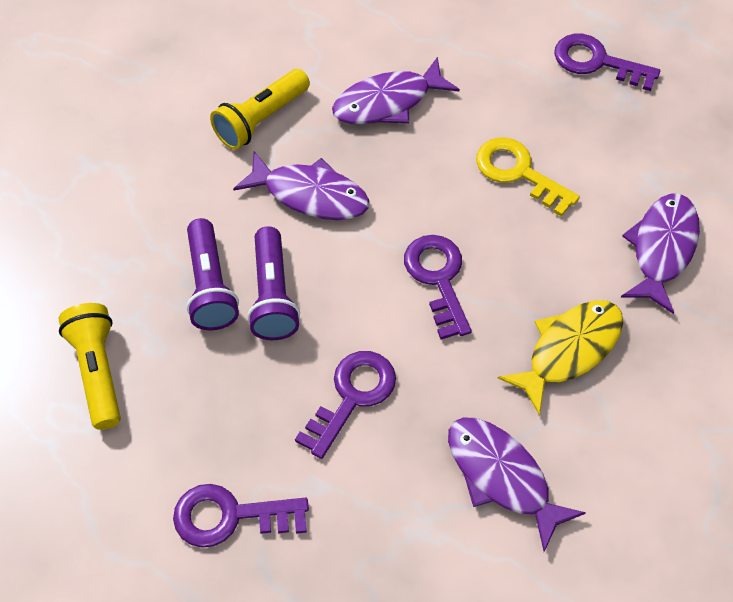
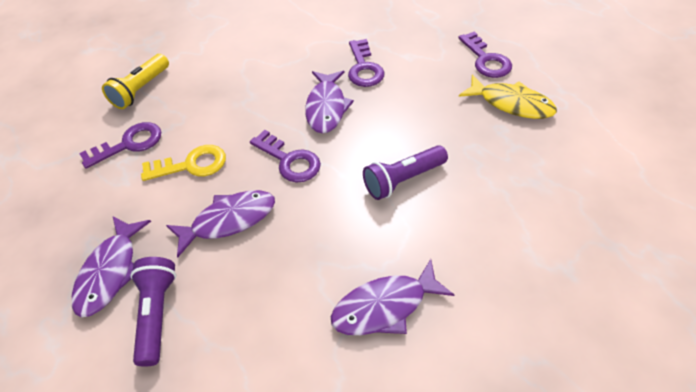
yellow flashlight: [58,303,121,430] [210,69,310,150] = 2 -> [102,54,169,109] = 1

